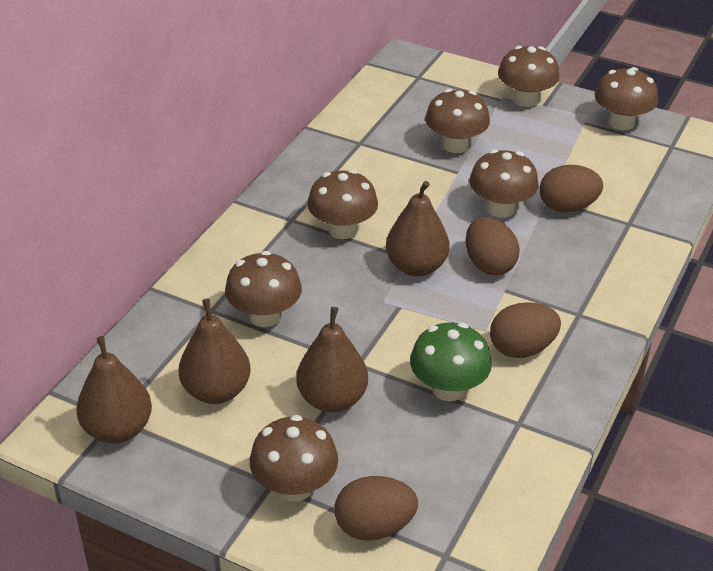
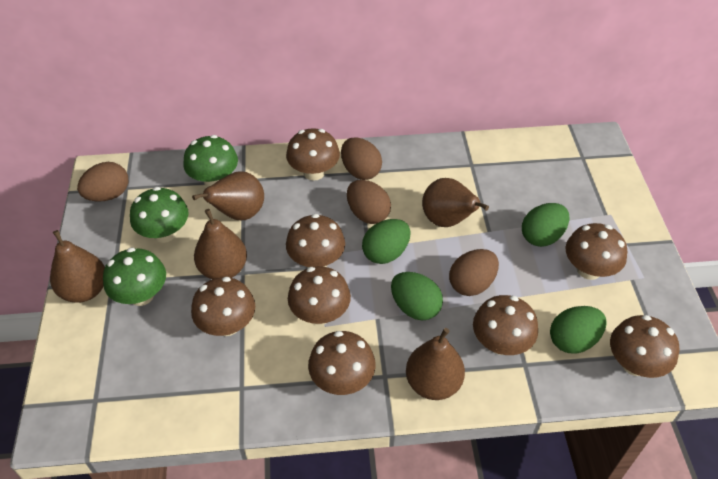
brown mushroom: [225,251,302,327] [250,415,338,502] [307,169,378,239] [425,89,490,153] [469,149,539,218] [498,46,560,107] [594,67,658,130] = 7 -> [191,277,255,336] [286,128,340,181] [286,214,345,268] [288,266,351,325] [308,331,375,395] [473,295,538,355] [565,223,627,280] [610,315,679,378] = 8
brown pear: [76,336,152,444] [178,298,250,404] [296,307,368,413] [386,181,450,276] = 4 -> [50,230,105,303] [192,171,264,220] [194,209,247,279] [406,328,465,400] [422,178,489,227] = 5
green egg: none = 0 -> [362,219,411,264] [391,272,443,321] [522,203,569,247] [550,306,607,354] = 4
green mushroom: [410,322,492,401] = 1 -> [103,248,166,306] [130,187,188,243] [183,135,238,187] = 3

